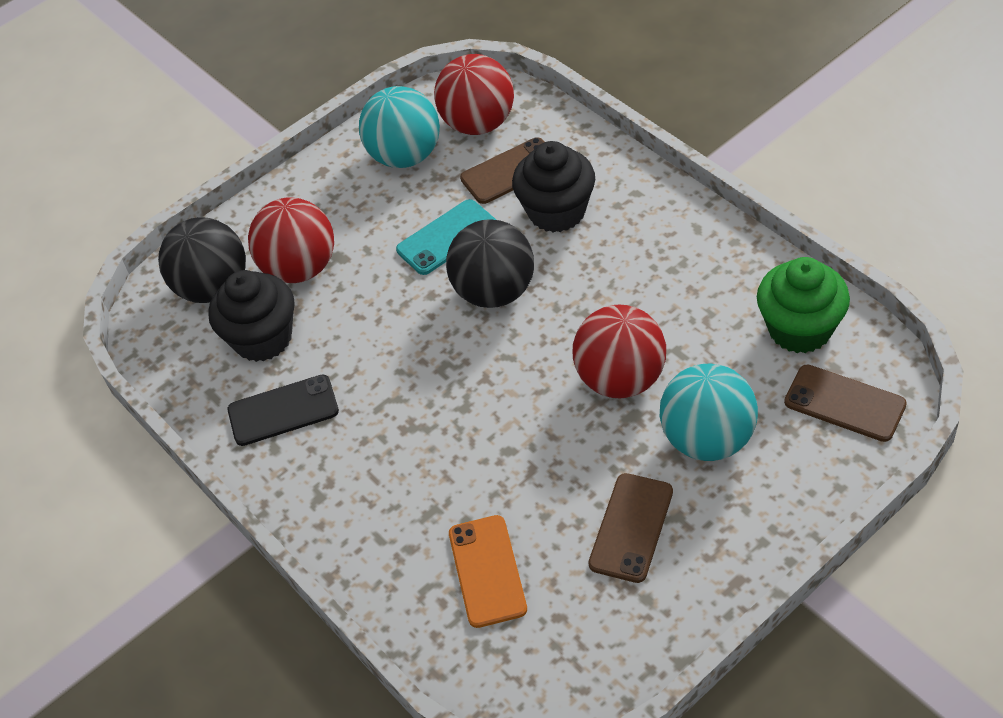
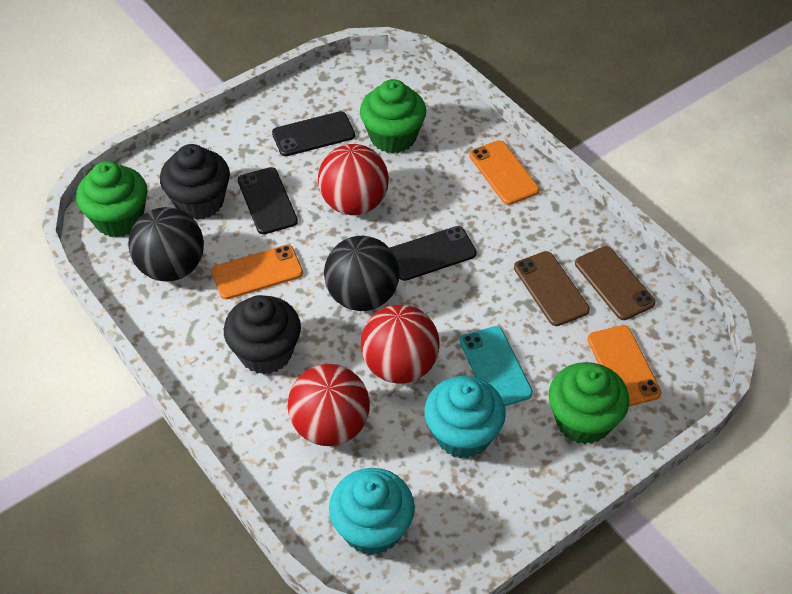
black phone: [228,374,339,446] = 1 -> [238,167,298,234] [272,111,355,156] [390,226,477,281] = 3
brown phone: [460,137,545,204] [588,473,673,583] [784,364,907,442] = 3 -> [514,251,590,326] [575,246,656,320] = 2
green cupcake: [757,257,850,353] = 1 -> [76,161,148,237] [360,79,426,153] [549,362,629,444] = 3
orange phone: [449,515,527,628] = 1 -> [211,245,303,300] [469,140,539,205] [587,325,661,407] = 3
turquoise ball: [359,86,440,168] [659,364,758,461] = 2 -> none = 0
turquoise cupcake: none = 0 -> [329,468,415,555] [424,376,506,459] = 2

